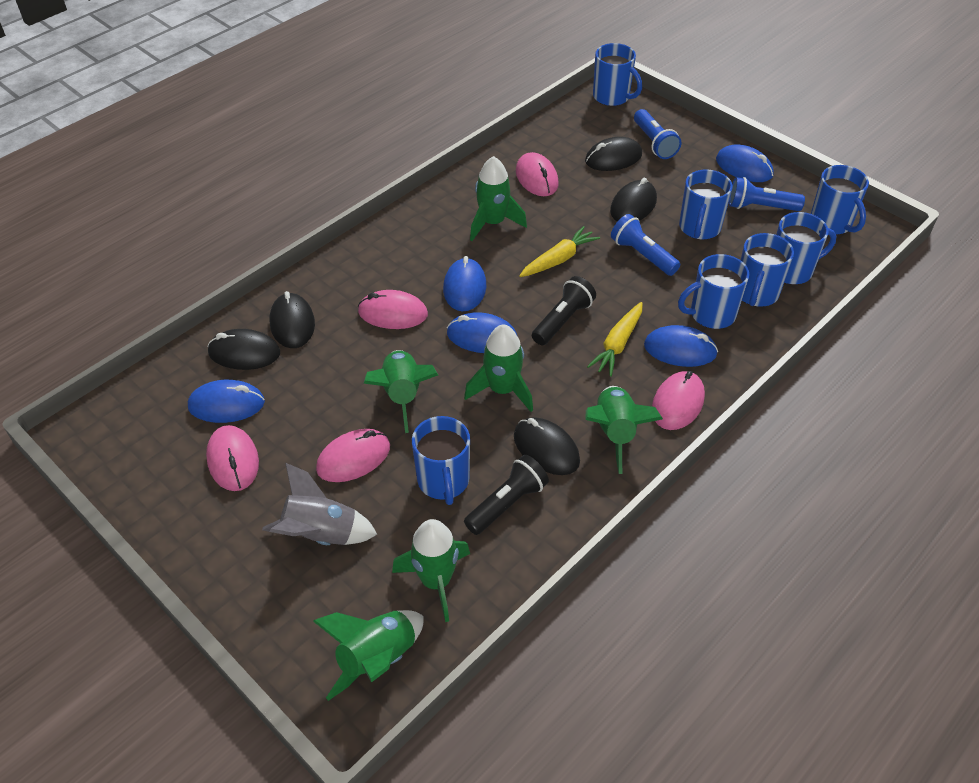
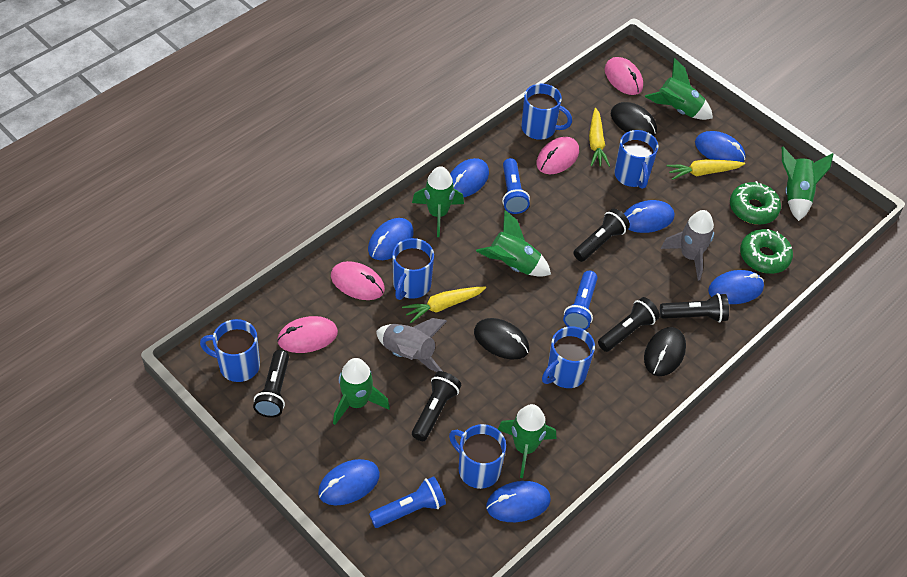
black flashlight: [464,455,549,535] [532,276,596,345] = 2 -> [253,350,289,418] [412,371,461,441] [573,209,630,262] [598,297,660,352] [660,293,729,322] = 5
black mouse: [207,329,280,370] [270,291,315,348] [514,417,580,475] [585,137,642,171] [610,178,657,222] = 5 -> [474,318,529,360] [611,102,657,136] [644,327,686,376] = 3
blue mouse: [188,380,265,423] [443,256,486,312] [447,312,517,353] [644,325,718,367] [716,144,774,182] = 5 -> [318,459,380,506] [368,218,414,260] [450,158,489,198] [486,481,551,522] [624,200,674,233] [695,131,745,162] [708,270,764,304] = 7
blue mug: [412,416,470,505] [593,43,642,106] [678,254,749,329] [679,169,733,240] [741,233,794,307] [776,212,837,285] [811,165,869,235] = 7 -> [200,319,260,382] [392,238,434,300] [449,424,506,489] [522,84,572,140] [542,326,595,388] [614,130,658,189] = 6
green donut: none = 0 -> [730,181,781,225] [740,229,793,274] = 2
grey rocket: [262,463,377,545] = 1 -> [376,318,447,372] [661,210,714,281] = 2
pink mouse: [206,425,259,491] [316,429,390,482] [358,290,428,329] [516,152,559,196] [652,371,705,430] = 5 -> [277,316,338,353] [331,261,385,300] [536,137,579,174] [605,57,643,95] = 4
yellow carrot: [519,226,600,277] [587,302,643,377] = 2 -> [402,287,486,323] [589,108,610,167] [667,159,745,180] = 3

